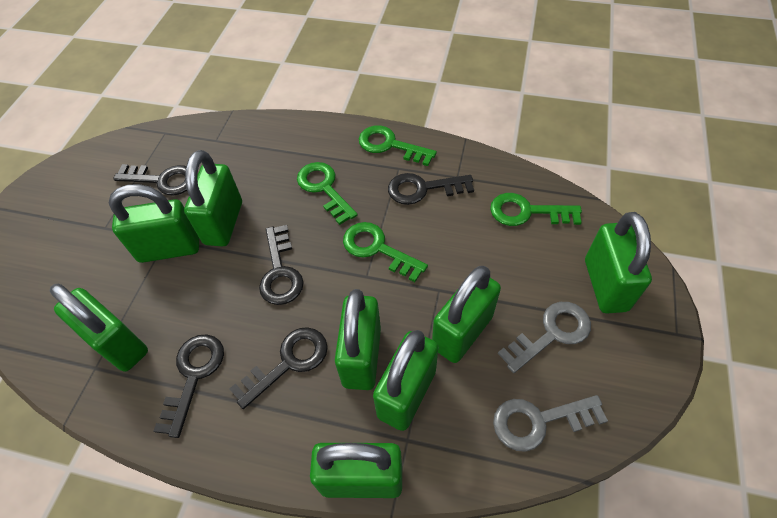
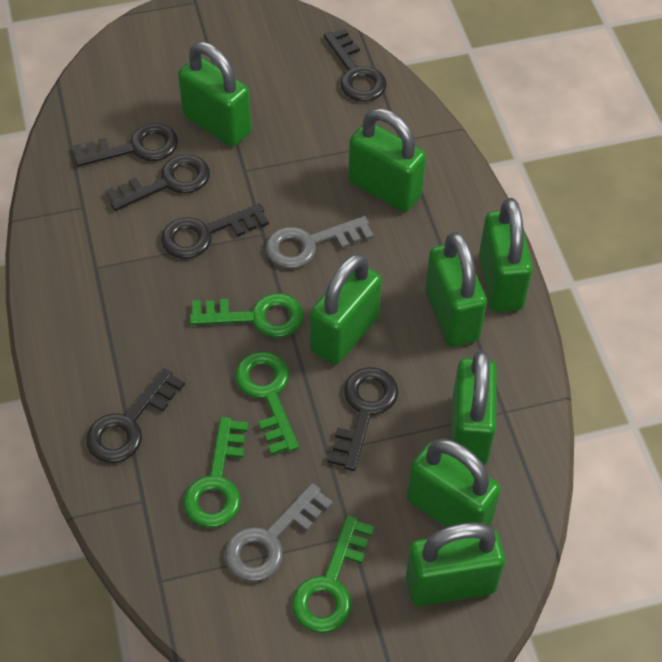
black key: [113,164,187,195] [154,334,224,438] [230,327,328,409] [259,225,304,305] [388,173,474,205] = 5 -> [73,123,178,167] [86,368,185,463] [105,154,210,211] [161,203,269,259] [324,28,387,102] [328,367,398,471] = 6

